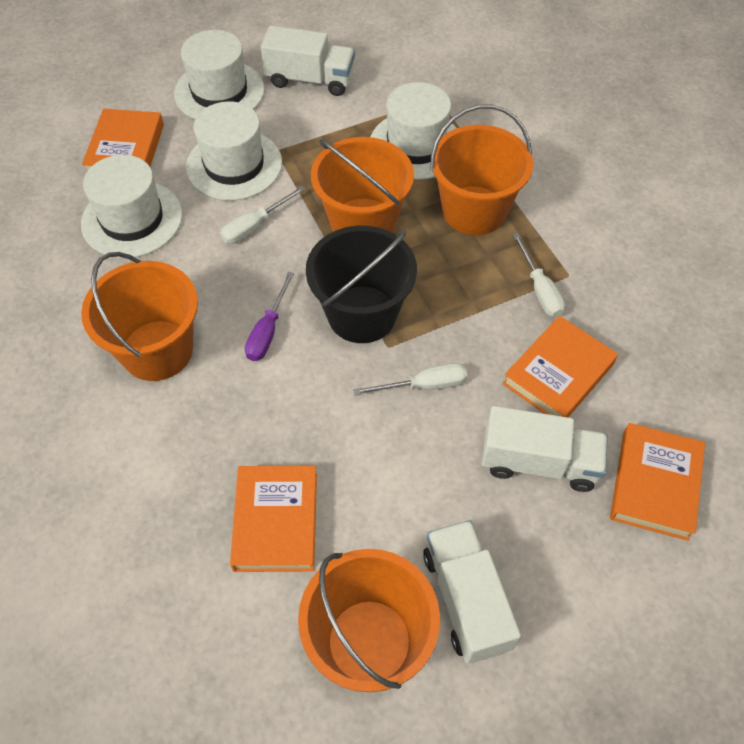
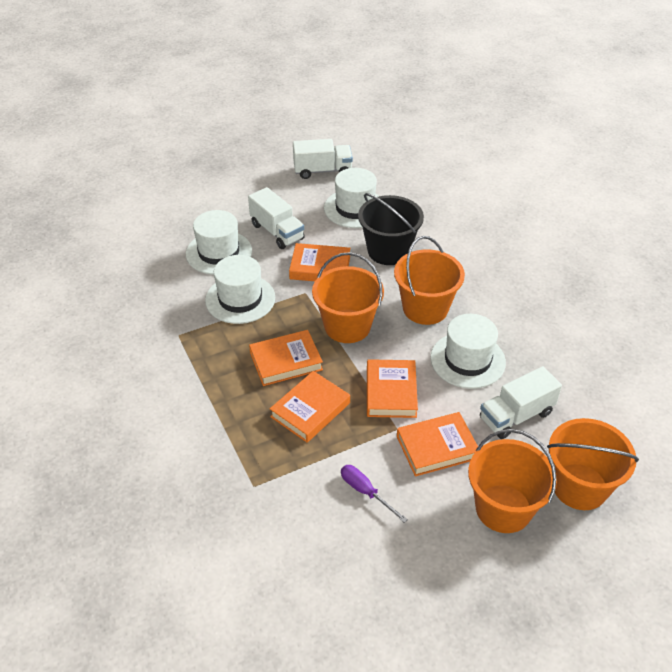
orange book: [82,109,164,171] [230,466,317,572] [502,316,618,417] [610,423,705,541] = 4 -> [249,330,323,386] [270,371,350,443] [289,243,350,281] [367,359,418,418] [397,412,478,477] = 5
white screwdriver: [220,186,305,244] [353,363,467,395] [513,233,565,317] = 3 -> none = 0

